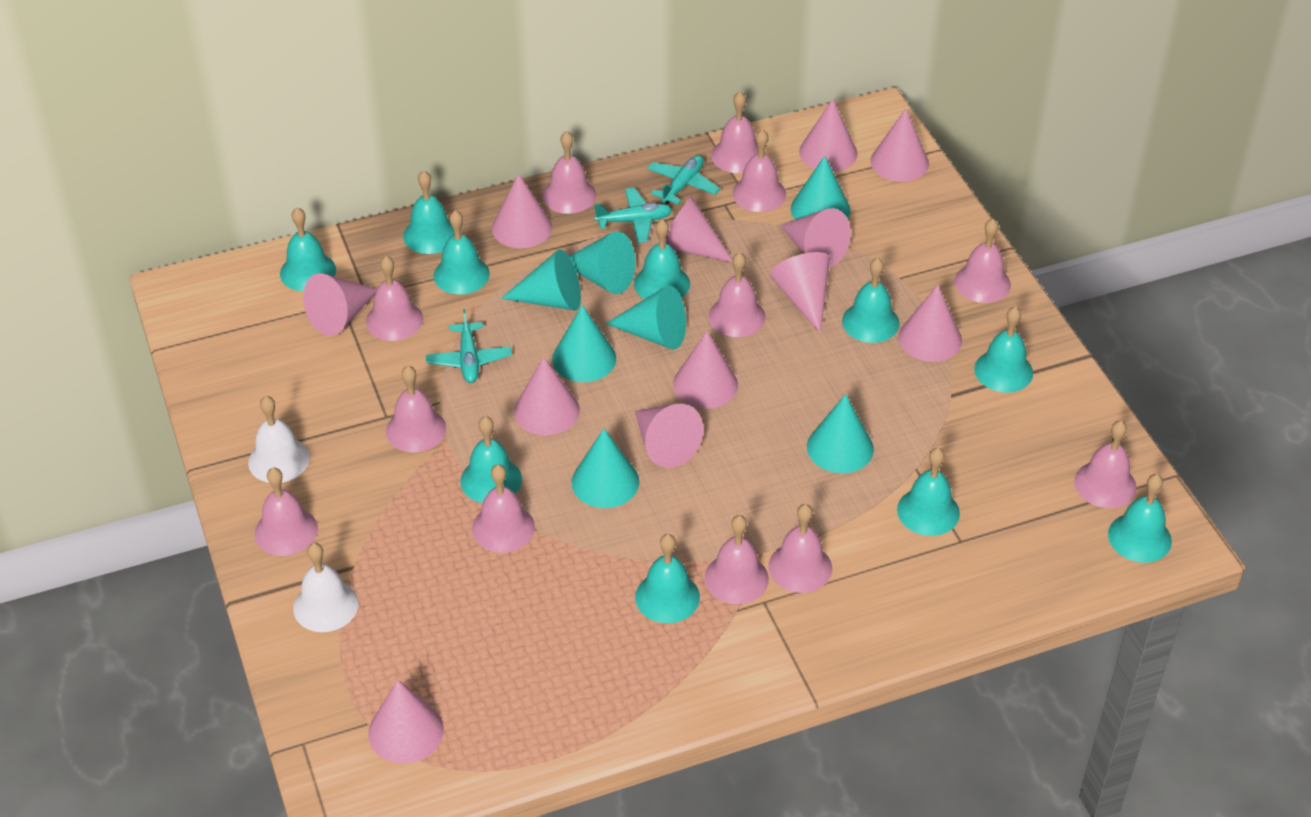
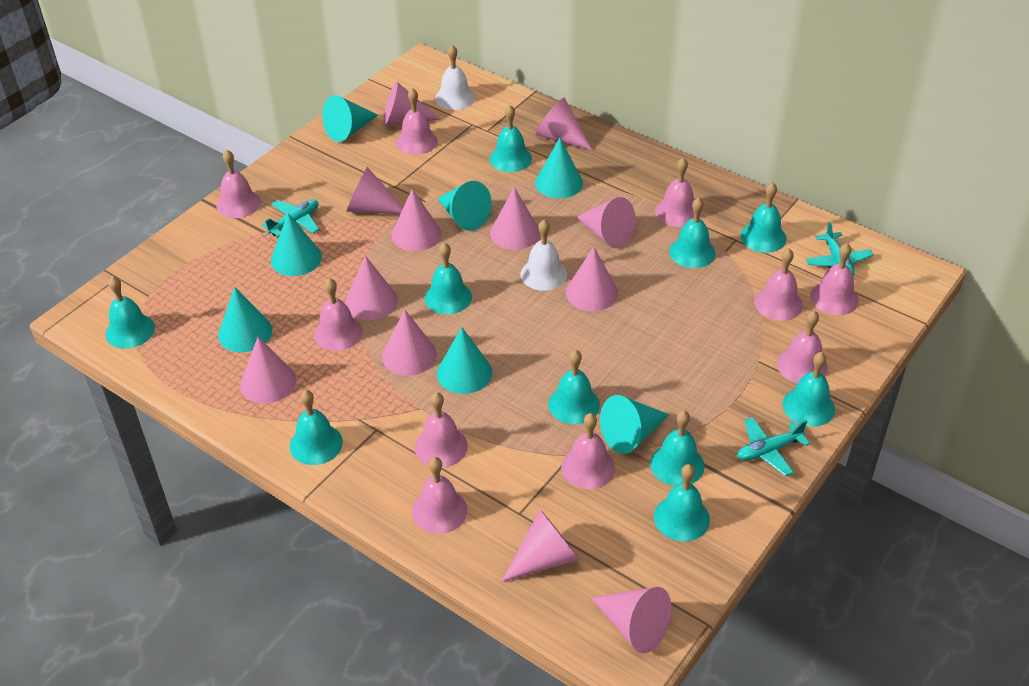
pink bell: [255,468,318,556] [366,256,423,341] [386,366,446,452] [472,464,535,553] [542,131,596,214] [704,515,769,604] [708,252,766,337] [711,92,758,173] [732,129,786,212] [768,504,832,593] [954,219,1011,303] [1074,421,1137,508] = 12 -> [216,150,261,218] [314,278,363,351] [396,88,438,155] [412,457,467,534] [415,392,468,468] [561,413,615,489] [655,158,700,227] [754,248,803,321] [777,310,828,383] [810,243,859,315] = 10

